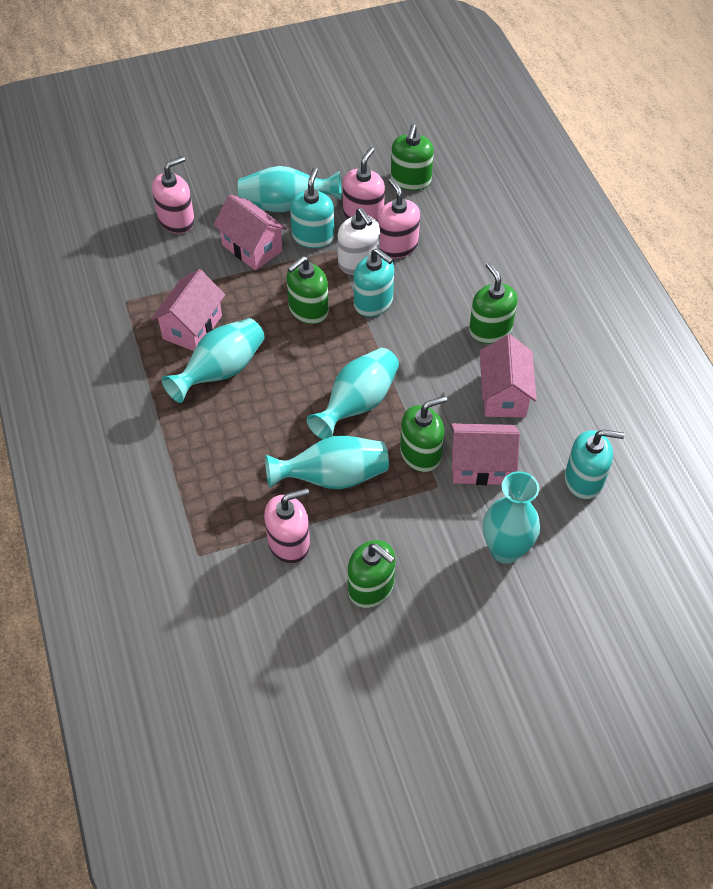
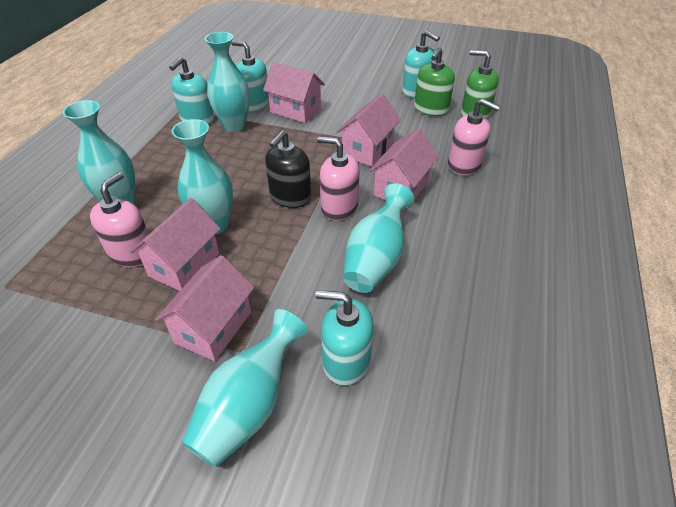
black soap dispenser: none = 0 -> [265,130,311,208] = 1
green soap dispenser: [286,256,329,324] [348,540,396,608] [391,124,434,191] [400,396,447,472] [469,262,518,344] = 5 -> [414,47,455,116] [461,50,499,119] = 2
pink house: [152,269,225,351] [213,195,287,271] [451,423,520,485] [480,335,537,417] = 4 -> [130,198,220,291] [155,255,254,361] [263,62,325,123] [336,94,401,167] [369,128,439,208] = 5
pink soap dispenser: [152,156,195,234] [264,488,310,564] [343,147,385,221] [377,178,420,258] = 4 -> [90,172,149,267] [317,136,360,221] [448,99,500,175] = 3
turquoise soap dispenser: [290,168,334,248] [354,248,394,317] [565,429,624,499] = 3 -> [169,57,214,125] [231,41,269,112] [315,290,374,386] [402,30,440,98] = 4
white soap dispenser: [337,208,380,275] = 1 -> none = 0

